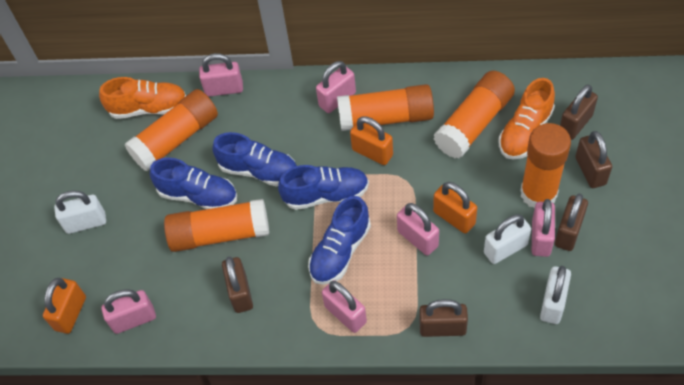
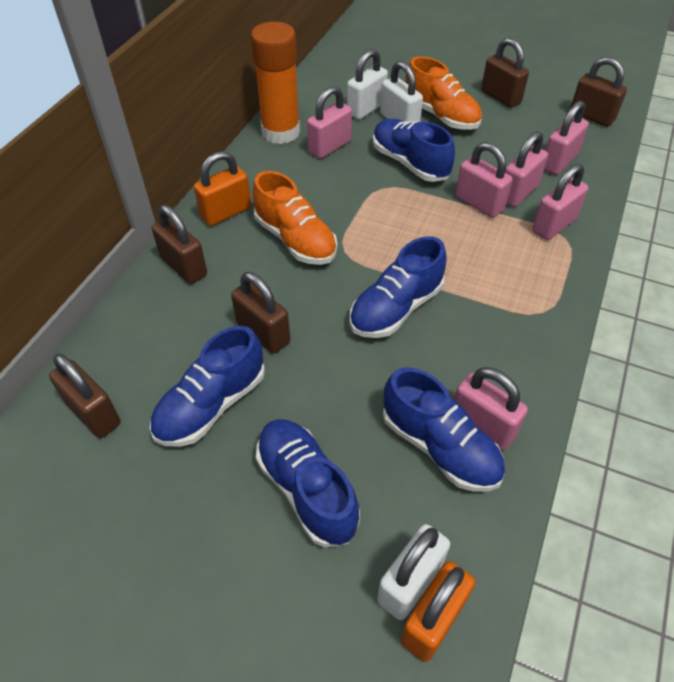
blue shoe: [150,158,237,209] [212,132,297,187] [278,165,369,210] [308,196,371,285] = 4 -> [150,326,265,447] [256,419,360,547] [350,236,447,338] [373,119,455,182] [383,367,505,492] = 5
orange glue stick: [124,89,218,171] [164,199,269,252] [337,84,434,131] [433,71,515,159] [520,123,571,208] = 5 -> [251,22,300,144] = 1
orange padlock: [43,278,86,334] [350,116,393,165] [433,182,477,234] = 3 -> [194,151,251,226] [401,561,475,662] = 2

